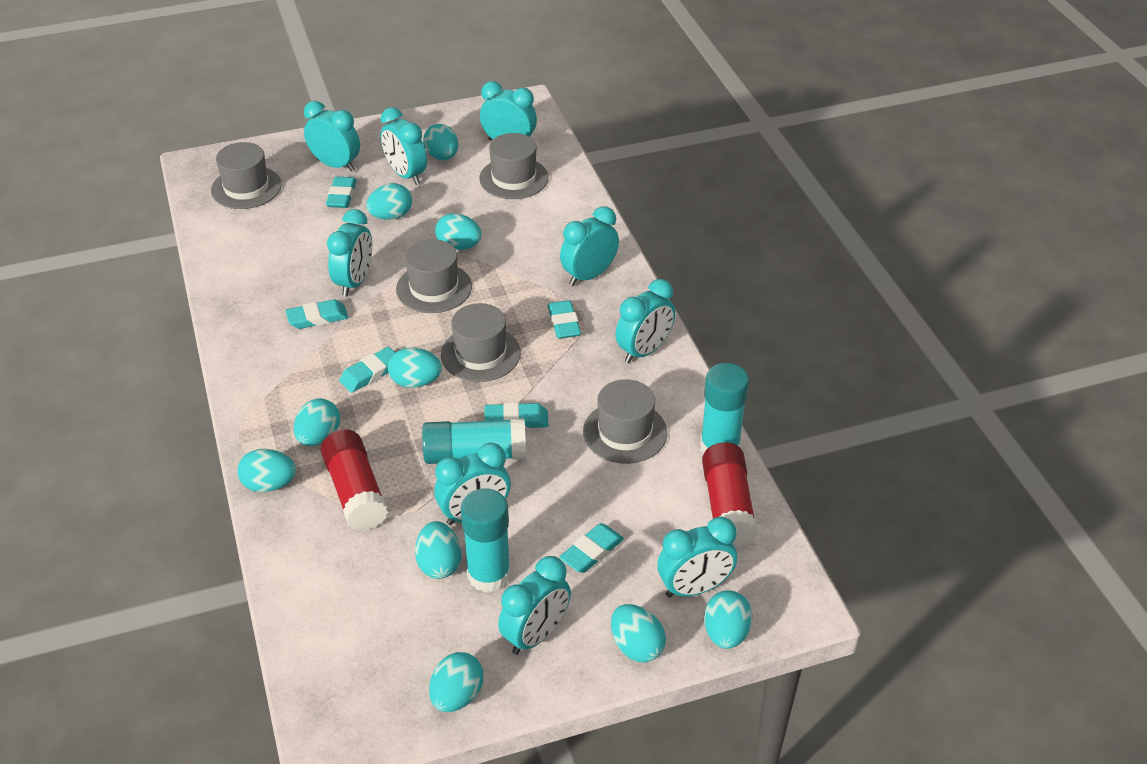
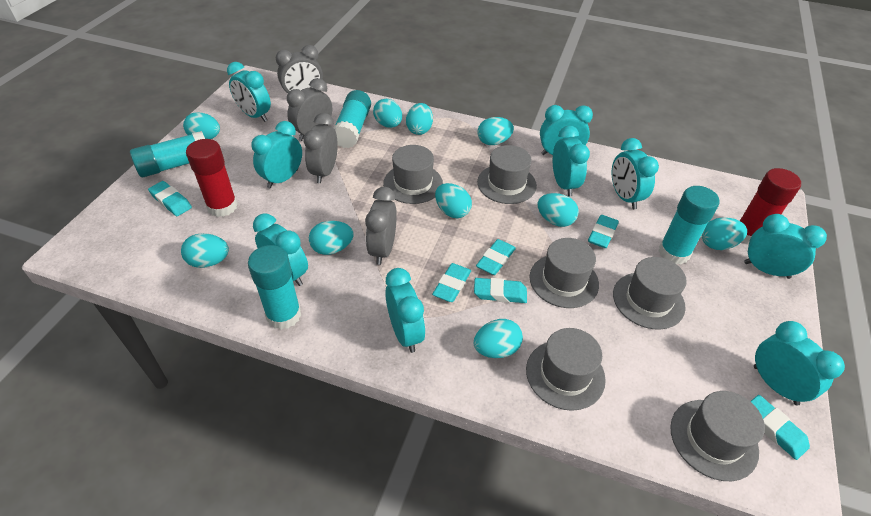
grey clock: none = 0 -> [276,45,323,93] [287,78,332,141] [303,113,338,183] [365,187,397,265] = 4
grey hat: [211,142,282,209] [396,239,472,313] [441,303,521,382] [479,133,549,199] [583,379,667,464] = 5 -> [383,145,443,204] [477,145,537,204] [526,328,606,411] [529,238,599,308] [613,257,687,330] [670,391,765,481] = 6
turquoise glue stick: [422,418,526,464] [461,488,511,593] [700,363,749,453] = 3 -> [130,131,205,177] [248,245,301,330] [333,90,371,148] [658,186,720,265] = 4

